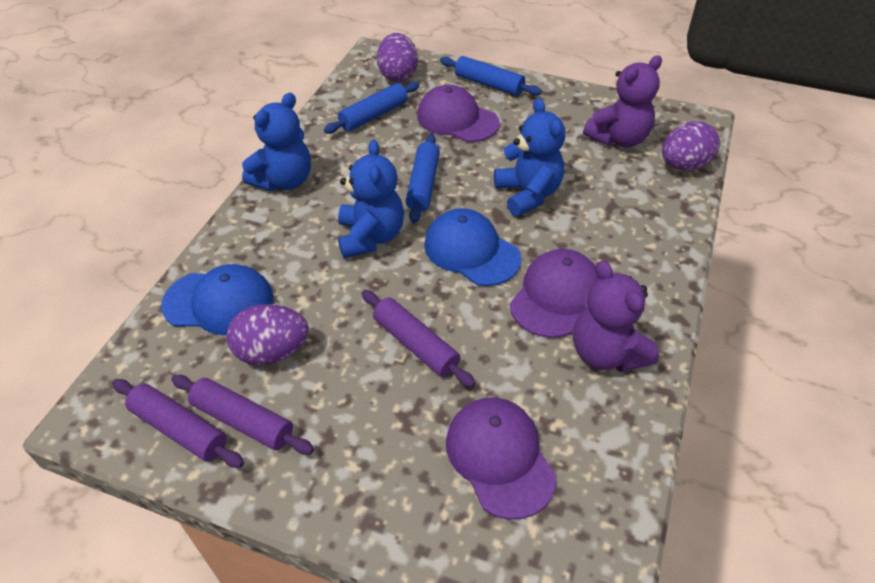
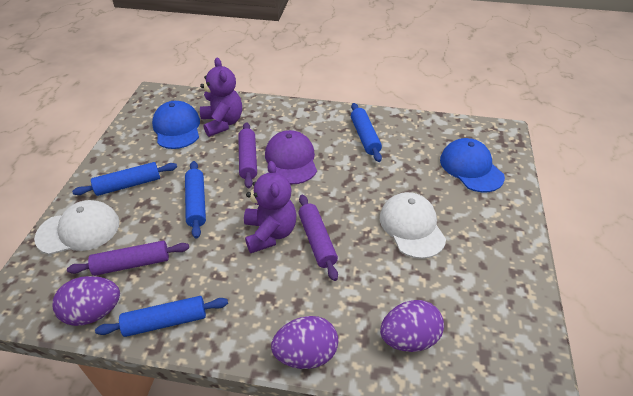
blue rolling pin: [324,82,419,134] [406,134,440,223] [440,56,542,96] = 3 -> [72,162,177,196] [95,296,228,337] [185,161,206,239] [351,103,382,162] = 4
blue teddy bear: [242,93,311,191] [338,140,404,258] [494,98,565,216] = 3 -> none = 0
purple cap: [417,85,500,142] [446,398,557,519] [510,249,599,338] = 3 -> [265,130,317,184] = 1
white cap: none = 0 -> [34,200,120,255] [380,192,446,259] = 2

